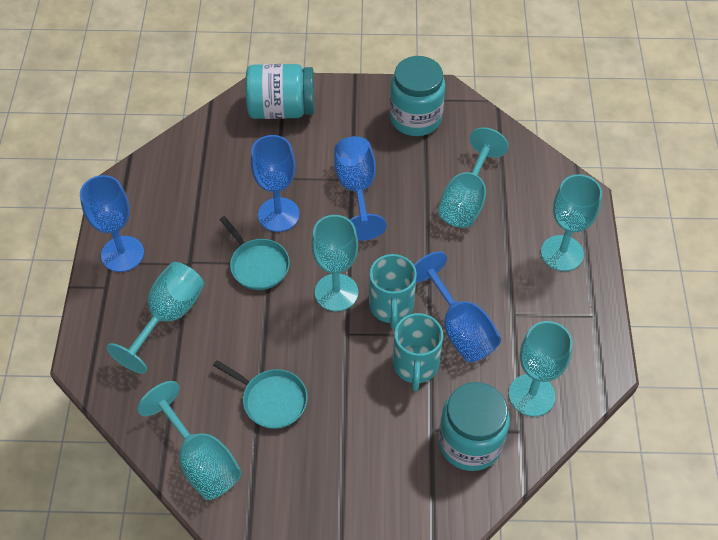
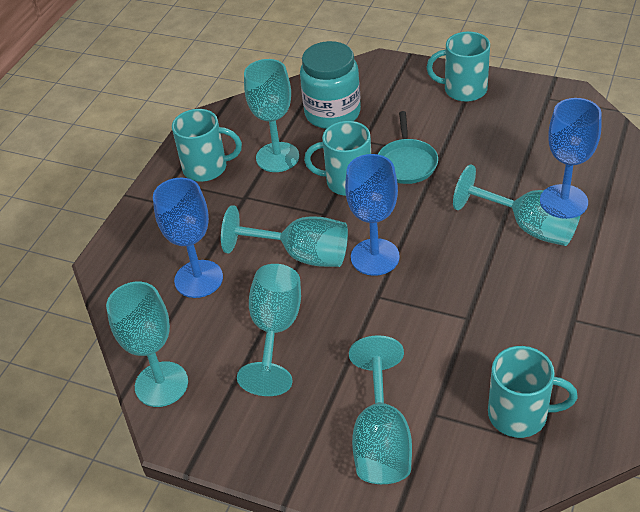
blue goblet: [80,175,144,272] [251,135,300,232] [334,136,387,241] [414,251,501,362] = 4 -> [153,177,223,298] [345,154,400,276] [545,98,602,214] = 3
turquoise jar: [246,64,314,119] [389,56,445,136] [438,382,510,471] = 3 -> [300,41,361,129] = 1
turquoise mug: [369,254,417,329] [393,313,443,391] = 2 -> [172,109,242,182] [304,121,371,196] [427,31,490,102] [488,346,578,438] = 4
turquoise pan: [213,360,308,429] [220,216,290,290] = 2 -> [378,111,438,184] = 1

